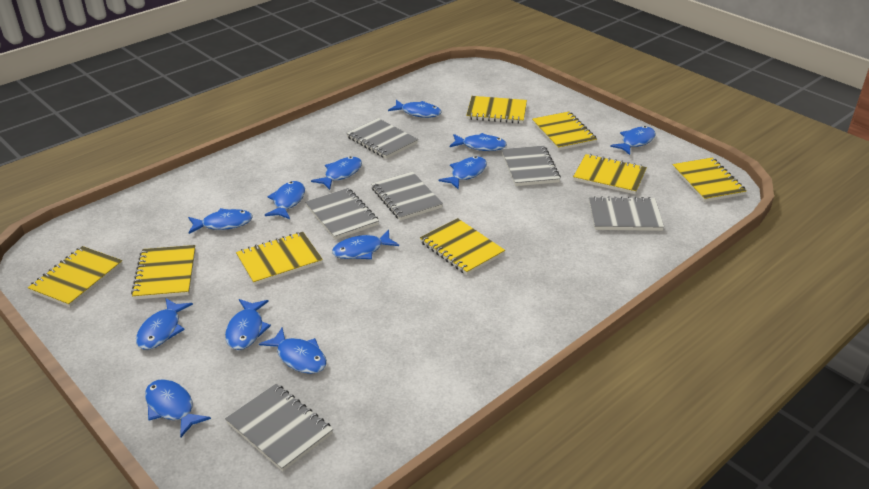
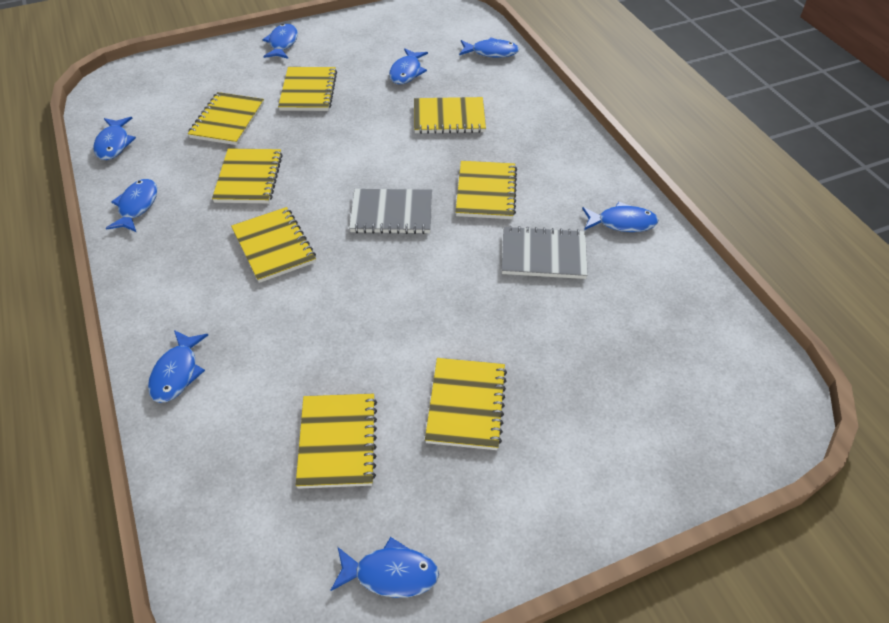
blue fish: [136,298,193,349] [145,379,211,437] [188,208,253,234] [225,299,271,350] [259,328,327,374] [265,181,305,219] [311,157,362,190] [332,230,399,259] [388,100,442,118] [438,156,487,190] [450,133,507,151] [610,126,656,155] = 12 -> [93,117,136,160] [106,179,157,232] [148,330,208,403] [263,24,298,59] [330,537,439,598] [389,48,428,84] [459,37,519,58] [582,202,658,232] = 8
grey notebook: [225,384,333,472] [305,188,379,240] [346,118,418,159] [371,172,443,221] [501,146,561,186] [589,196,664,231] = 6 -> [349,189,432,234] [502,226,588,279] = 2

